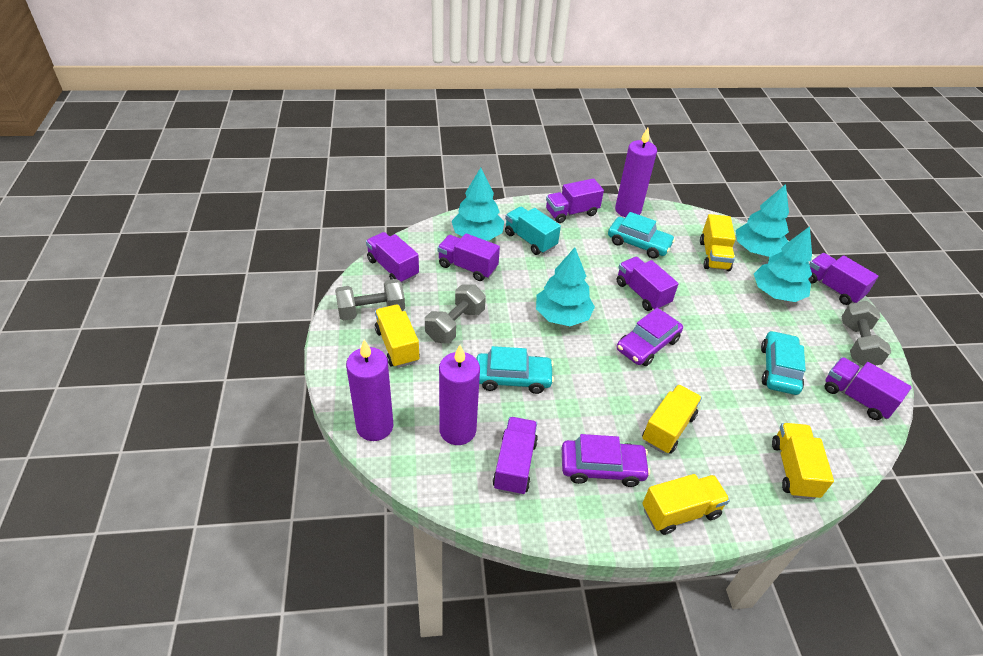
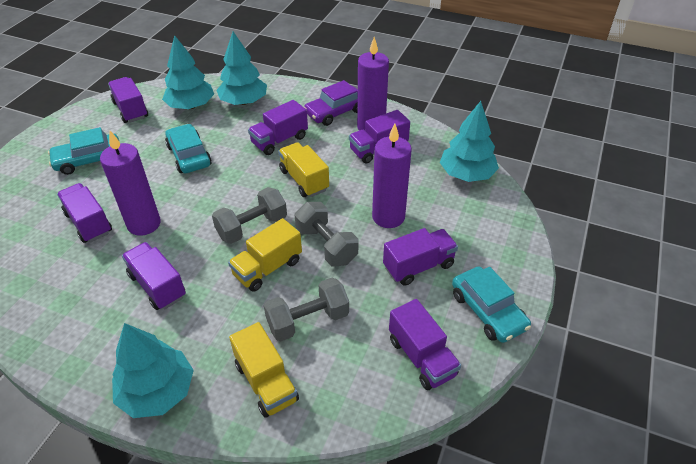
purple car: [562,434,650,487] [617,308,683,366] = 2 -> [304,80,358,126] = 1
turquoise truck: [505,207,561,255] = 1 -> none = 0
yellow truck: [375,304,420,368] [642,384,702,454] [642,474,730,535] [700,214,736,271] [772,423,834,499] = 5 -> [228,218,302,292] [229,322,299,418] [278,142,329,197] = 3

